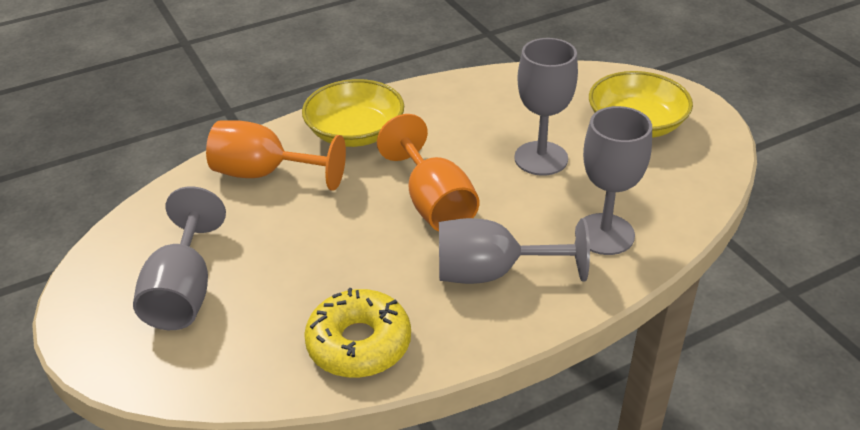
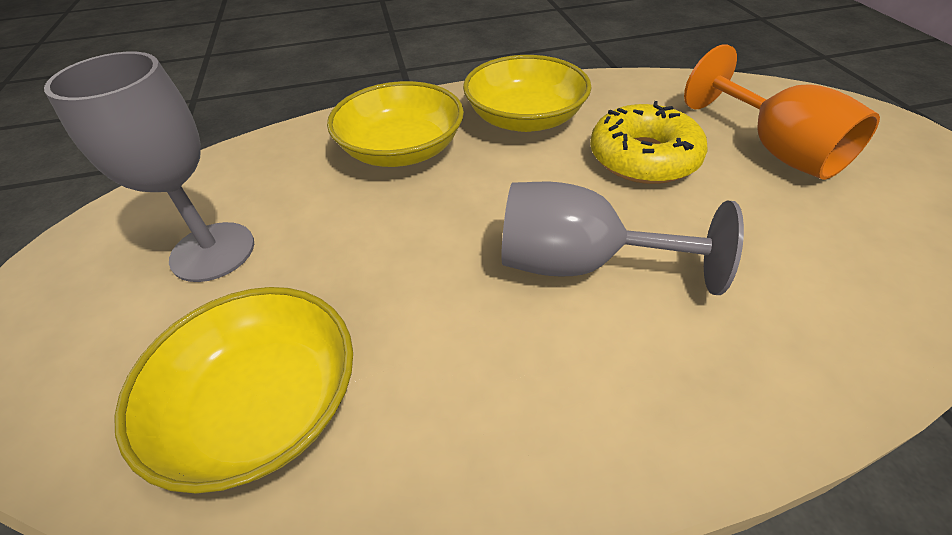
grey goblet: [133,186,226,330] [439,218,590,284] [514,38,578,176] [575,106,652,255] = 4 -> [44,52,254,282] [501,182,744,295] = 2
orange goblet: [206,120,346,191] [377,114,480,231] = 2 -> [684,44,880,180] = 1
yellow bowl: [302,79,404,147] [589,71,693,138] = 2 -> [114,287,353,494] [327,81,464,167] [463,55,591,132] = 3

